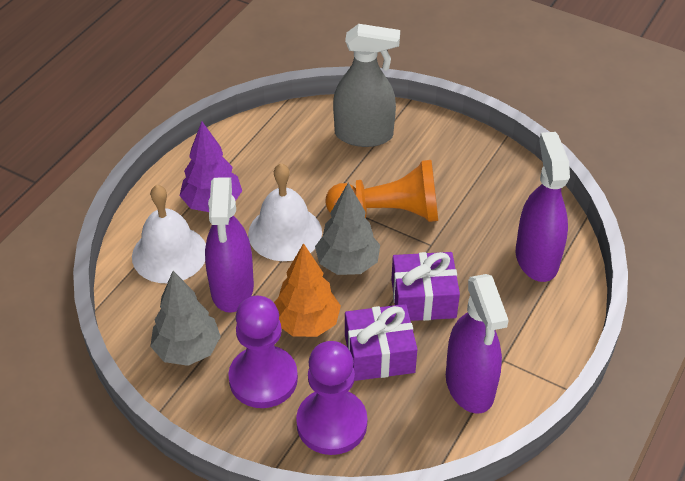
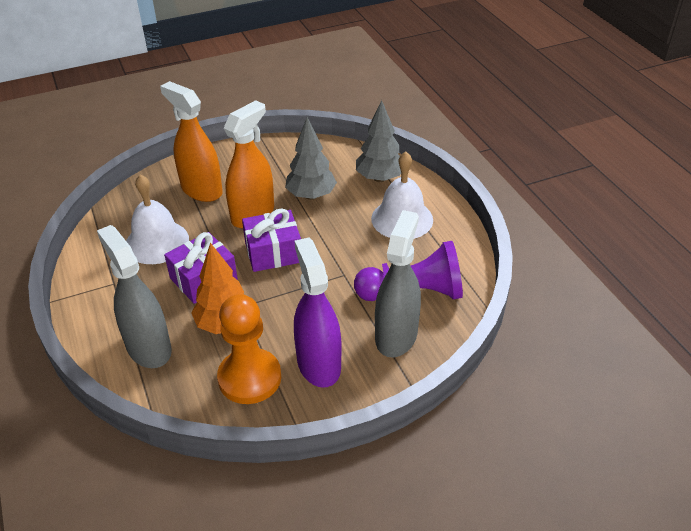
grey spray bottle: [333,24,400,147] = 1 -> [97,225,172,368] [375,210,421,358] = 2
orange spray bottle: none = 0 -> [160,81,223,202] [224,100,274,228] = 2
purple pawn: [228,296,298,408] [296,341,367,455] = 2 -> [354,241,463,301] = 1
purple spray bottle: [205,177,254,313] [446,274,509,414] [516,132,570,282] = 3 -> [294,238,342,388] = 1
purple tree: [180,121,242,212] = 1 -> none = 0

